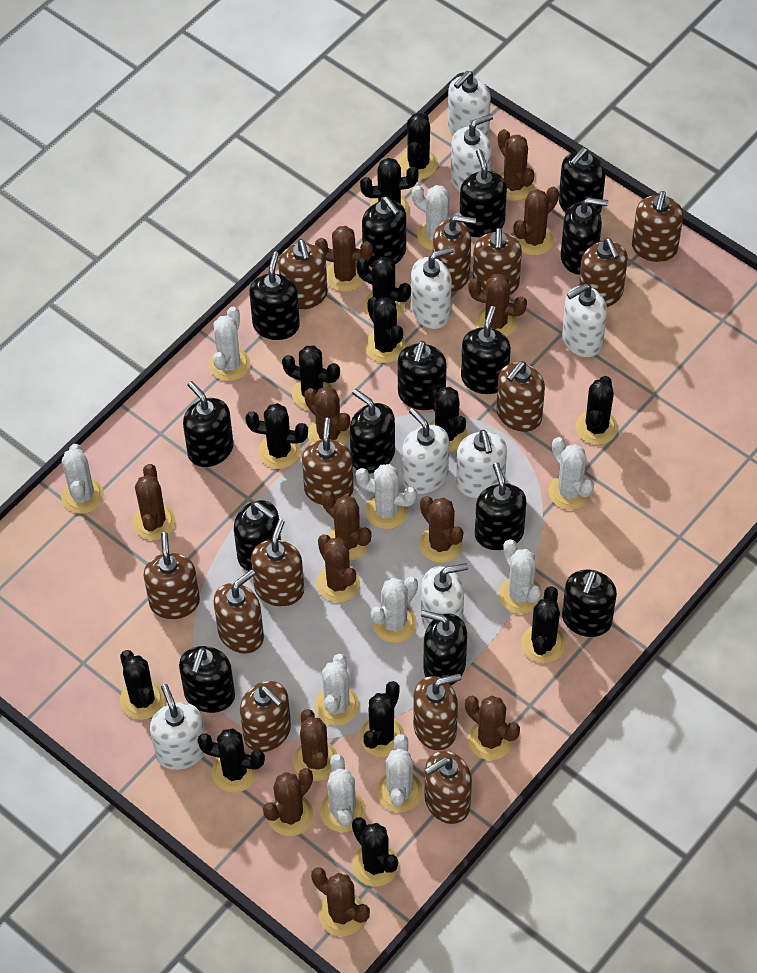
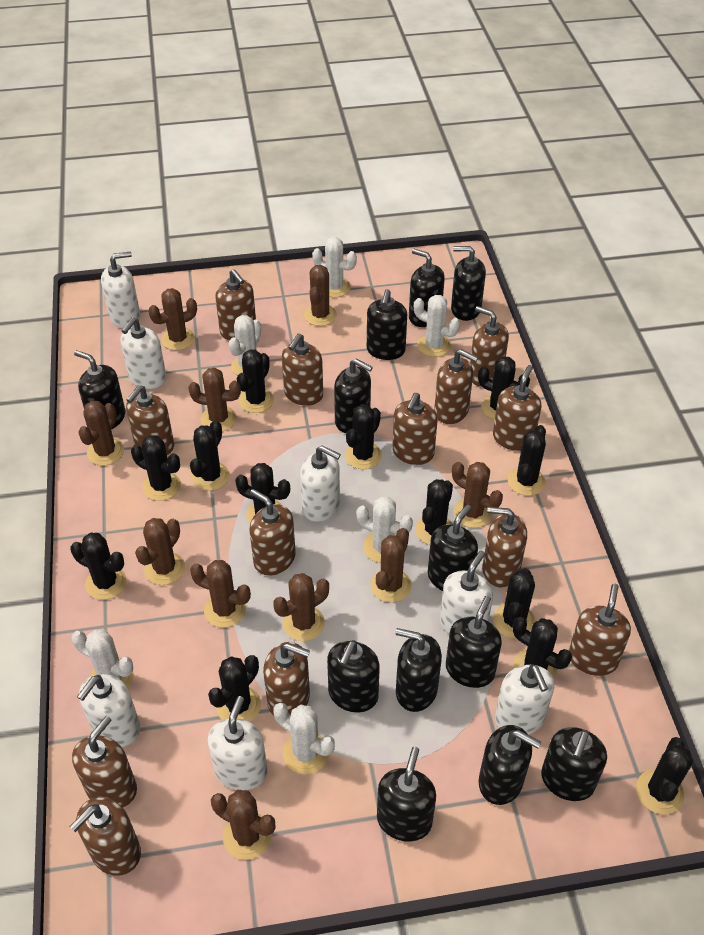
black soap dispenser: [179,646,235,713] [183,381,233,467] [234,500,281,571] [249,252,300,340] [350,389,395,474] [362,197,406,267] [398,341,447,410] [421,610,467,685] [460,149,507,238] [461,306,511,394] [475,463,527,550] [559,148,605,213] [561,198,608,275] [562,570,617,637] = 14 -> [74,350,125,429] [327,640,380,713] [334,359,373,433] [367,289,407,360] [377,747,436,842] [395,628,442,712] [409,249,445,327] [428,505,478,591] [446,596,502,688] [451,246,486,321] [479,725,541,805] [541,727,607,801] = 12
brown cactus: [133,464,176,540] [263,768,313,836] [293,709,337,781] [304,387,350,445] [311,867,370,936] [315,226,373,292] [316,535,360,603] [322,491,371,561] [419,496,463,563] [465,696,520,760] [468,274,527,337] [498,129,534,201] [514,187,559,256] = 13 -> [78,401,124,466] [135,518,185,585] [148,288,197,350] [188,368,241,431] [190,560,251,628] [211,790,276,860] [273,573,329,641] [304,265,337,326] [371,528,412,603] [452,462,503,528] = 10
white cactus: [61,444,104,514] [209,307,250,381] [315,654,359,726] [320,754,366,832] [356,464,417,529] [371,577,418,643] [377,734,423,812] [412,185,463,251] [498,539,542,614] [549,437,594,510] = 10 -> [72,629,134,688] [229,315,261,375] [273,703,335,774] [312,237,357,297] [356,496,413,563] [414,295,460,357] = 6
white soap dispenser: [150,684,205,770] [402,408,449,494] [411,247,454,329] [421,563,468,629] [448,71,491,137] [451,114,493,192] [456,430,507,498] [562,284,607,357] = 8 -> [77,674,140,747] [101,251,140,328] [121,317,166,389] [208,696,268,790] [300,445,341,522] [440,551,493,634] [495,664,554,735] = 7

